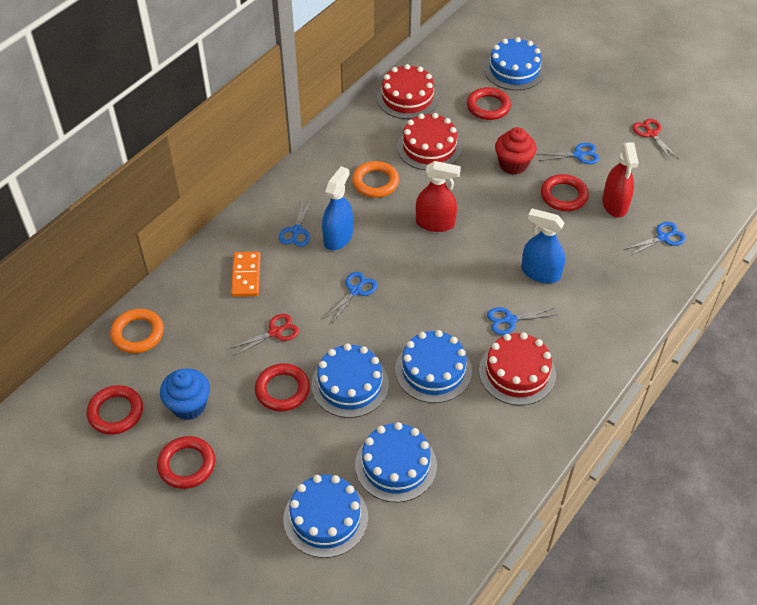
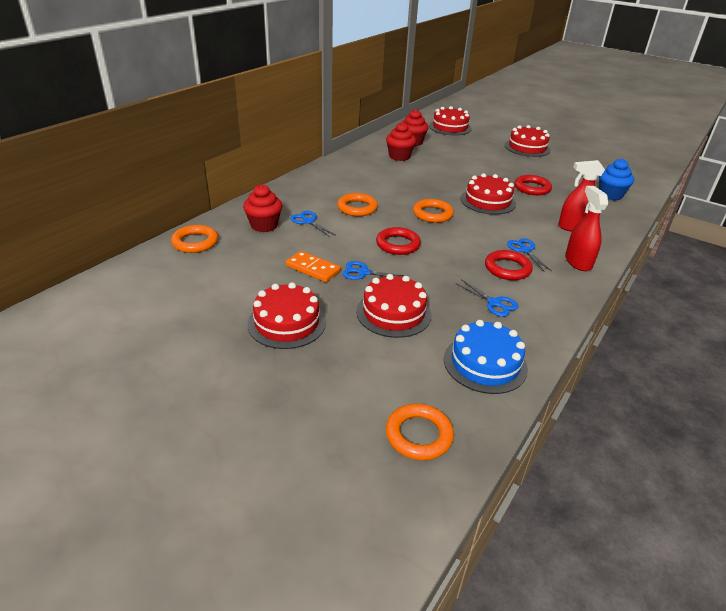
blue cake: [283,475,368,558] [311,343,389,418] [355,422,437,502] [395,330,472,403] [484,37,545,90] = 5 -> [444,320,528,394] = 1
blue scissors: [279,199,312,247] [324,272,377,323] [487,307,555,335] [537,143,600,164] [625,222,686,256] = 5 -> [290,211,335,237] [343,261,408,280] [455,279,519,317] [507,238,552,271] = 4
blue spray bottle: [322,166,353,250] [521,209,565,283] = 2 -> none = 0
orange ring: [110,309,164,353] [352,161,399,198] = 2 -> [171,225,218,253] [337,193,378,216] [386,404,454,460] [413,199,454,223] = 4
red cake: [377,64,439,119] [397,113,462,170] [479,332,556,405] = 3 -> [247,282,326,349] [356,274,431,338] [429,106,472,135] [460,173,516,215] [505,125,551,157] = 5
red cupcake: [495,127,537,175] = 1 -> [243,184,282,232] [386,122,416,161] [401,109,429,146] = 3
red ring: [87,385,143,435] [157,436,215,489] [255,363,310,411] [467,87,511,120] [541,174,589,211] = 5 -> [376,227,421,255] [485,250,533,280] [514,175,552,195] = 3
red scissors: [229,314,299,356] [633,119,679,161] = 2 -> none = 0

